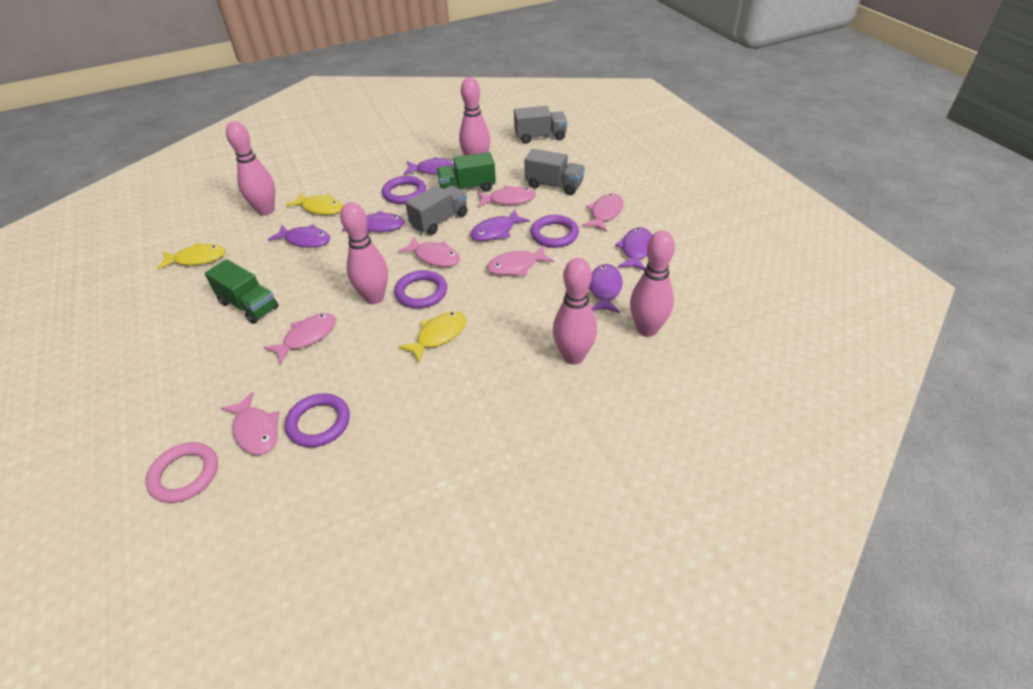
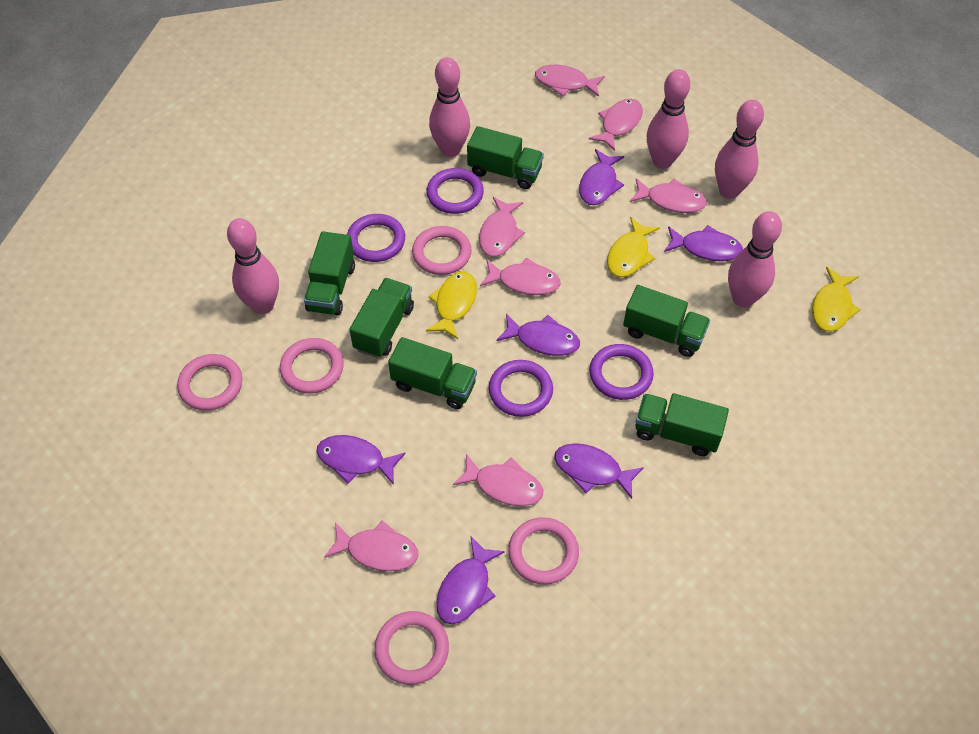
green truck: [205,259,279,324] [436,152,496,192] = 2 -> [304,231,355,316] [349,278,414,358] [388,337,477,409] [467,126,544,189] [623,285,710,357] [635,393,729,456] = 6
grey truck: [405,185,467,235] [514,106,567,144] [524,149,585,195] = 3 -> none = 0
pink fish: [221,392,279,455] [263,313,336,364] [398,237,460,267] [477,185,536,207] [487,246,554,276] [582,194,624,232] = 6 -> [324,520,418,571] [453,454,543,506] [479,197,525,257] [480,258,561,295] [535,65,605,97] [589,99,643,151] [630,178,707,213] = 7
pink ring: [146,442,218,503] = 1 -> [177,354,242,411] [280,338,344,394] [374,611,449,685] [412,226,472,275] [508,517,579,585] = 5

